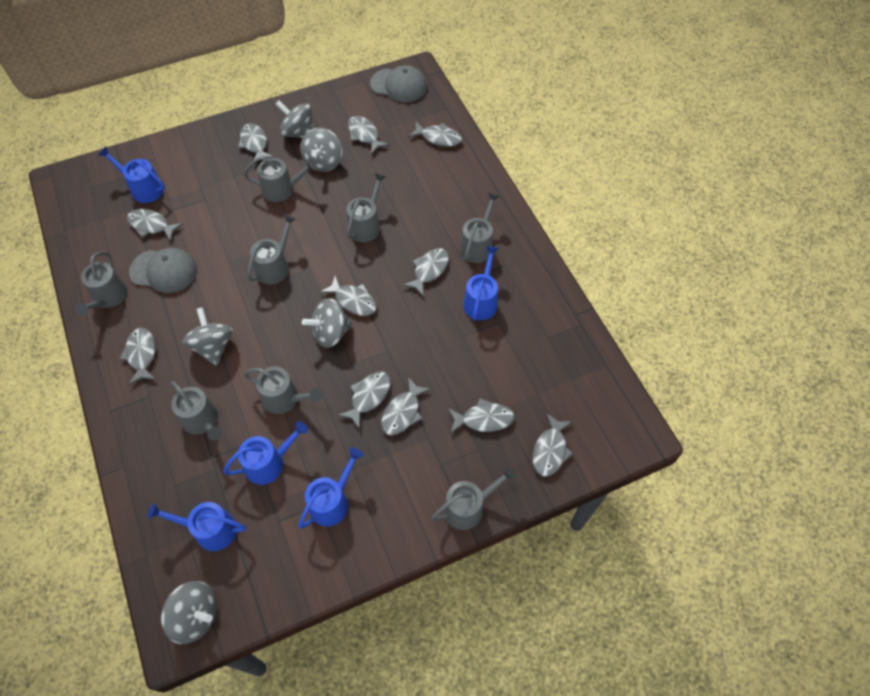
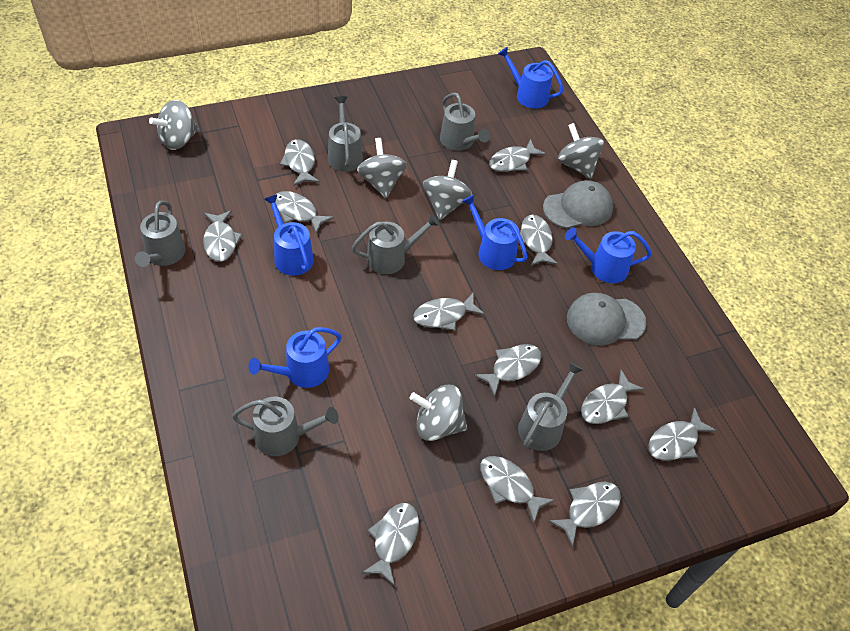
grey fish: [119,328,156,385] [127,209,183,242] [238,123,274,159] [320,276,377,316] [337,371,391,430] [348,116,390,154] [381,377,431,436] [403,248,449,296] [408,122,462,147] [448,398,514,434] [533,413,573,477] = 11 -> [203,210,243,262] [275,191,334,234] [280,139,319,186] [362,503,419,586] [413,292,484,330] [474,344,541,397] [480,456,555,523] [489,139,546,172] [518,215,558,266] [548,482,621,547] [581,370,644,424] [649,408,717,461] = 12
grey watering can: [75,252,128,316] [171,381,223,441] [244,156,317,202] [244,366,322,414] [247,214,296,284] [347,173,386,242] [431,466,516,530] [460,193,500,263] = 8 -> [135,201,186,267] [232,397,339,456] [328,96,363,172] [352,214,440,274] [440,93,490,151] [518,362,583,451] = 6

